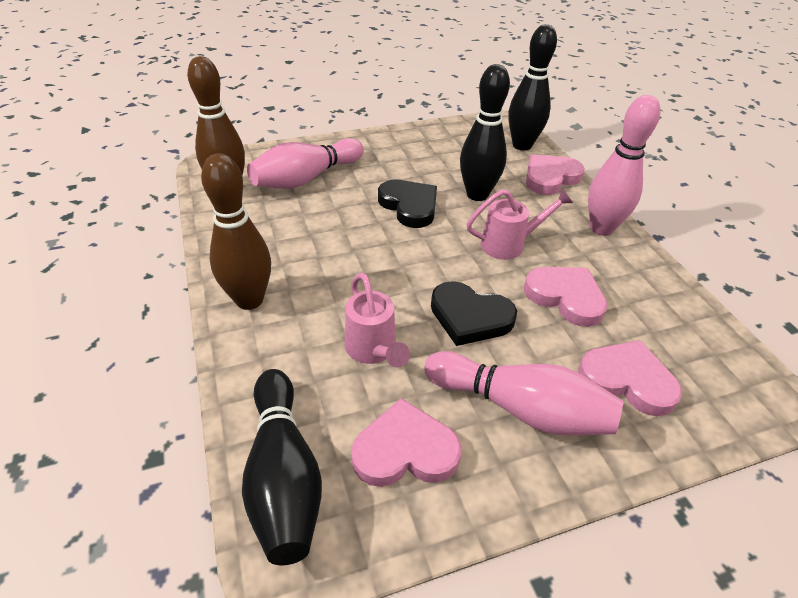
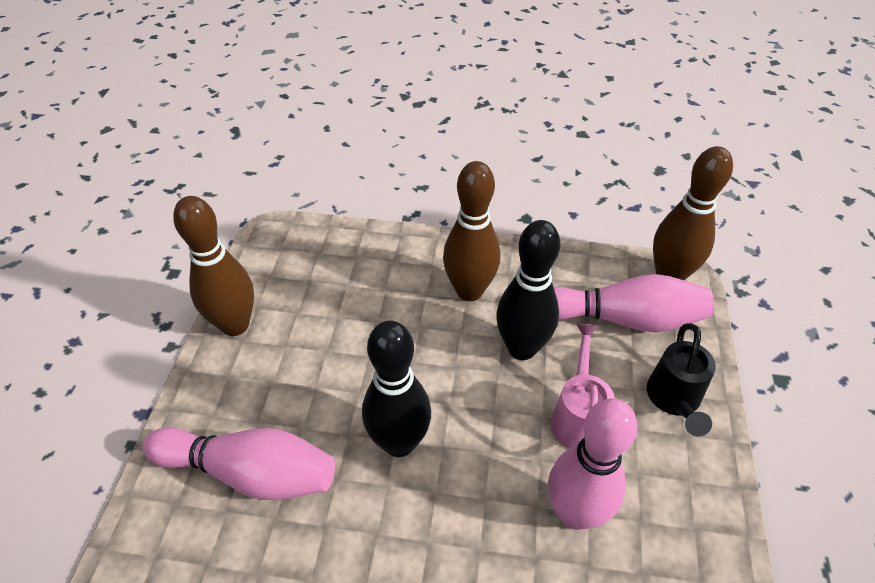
black bowling pin: [242,369,322,565] [460,64,510,201] [508,24,557,151] = 3 -> [362,320,431,457] [496,220,560,360] = 2
black heart: [378,180,437,228] [431,281,517,346] = 2 -> none = 0
black watering can: none = 0 -> [647,323,716,437] = 1
brown bowling pin: [187,56,245,176] [201,153,271,310] = 2 -> [173,196,254,336] [443,161,500,301] [653,146,733,280] = 3
pink heart: [351,398,461,487] [524,267,608,327] [526,154,585,195] [578,340,682,416] = 4 -> none = 0
pink watering can: [344,273,410,367] [466,189,573,260] = 2 -> [551,323,615,448] = 1

